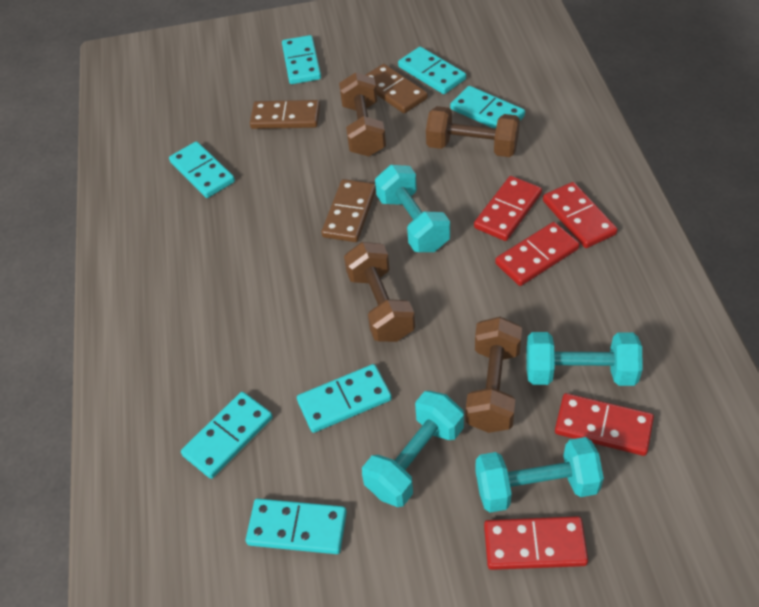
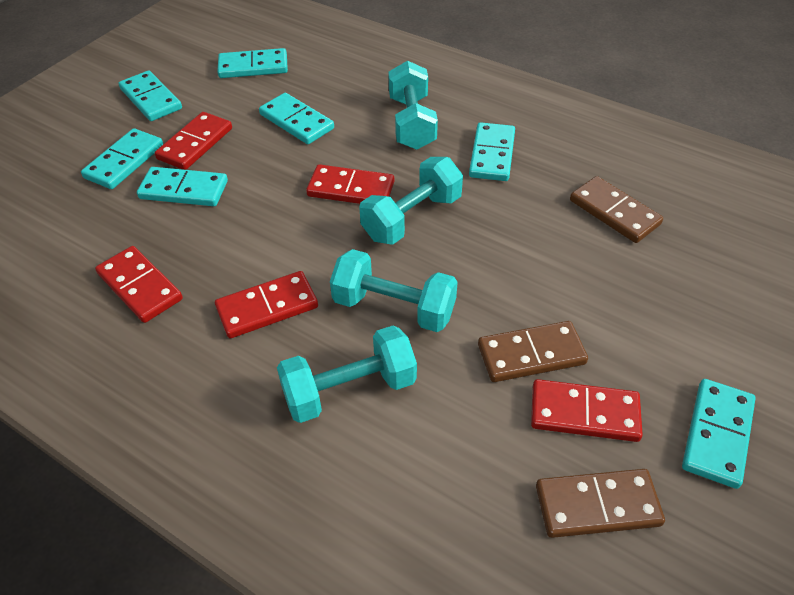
brown dumbbell: [339,72,386,156] [344,242,415,342] [426,106,520,157] [466,317,522,433] = 4 -> none = 0

